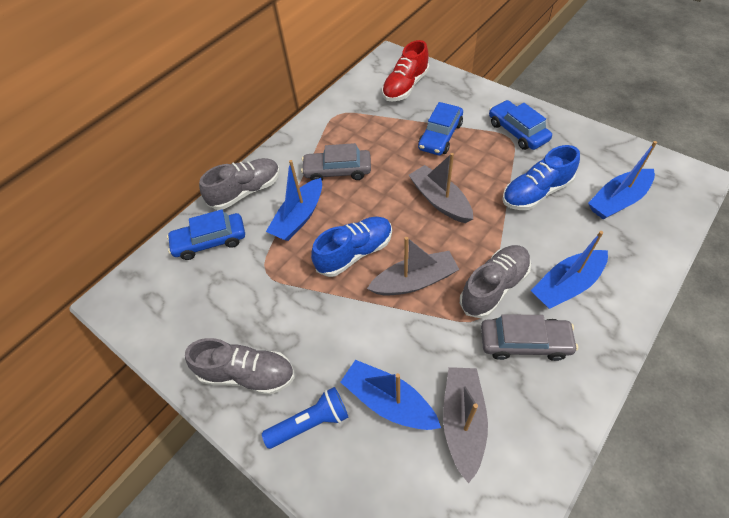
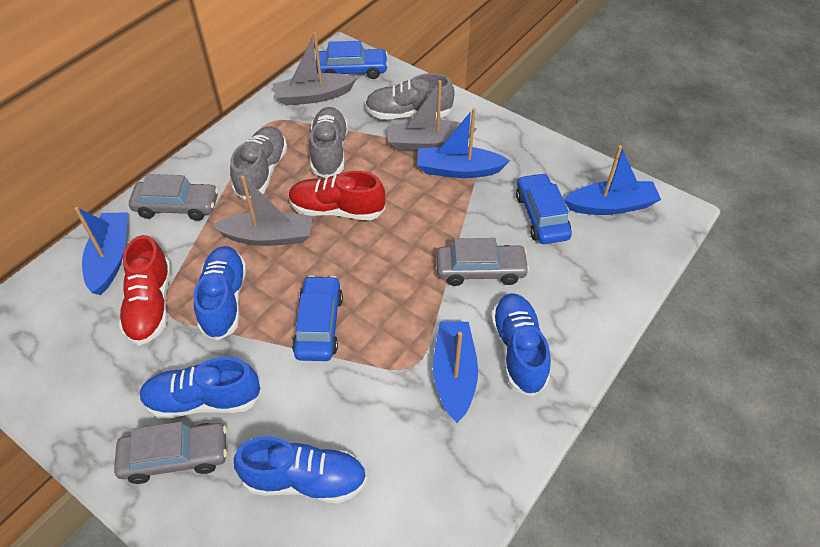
blue flashlight: [262,387,348,449] = 1 -> none = 0
blue shoe: [311,217,392,277] [502,145,580,210] = 2 -> [139,357,262,419] [194,246,247,340] [234,436,367,503] [491,293,551,396] = 4
grey car: [301,143,371,181] [481,314,578,361] = 2 -> [114,422,227,484] [129,174,218,221] [436,238,530,286] = 3
red shoe: [382,40,429,102] = 1 -> [119,235,171,346] [288,171,385,220] = 2

